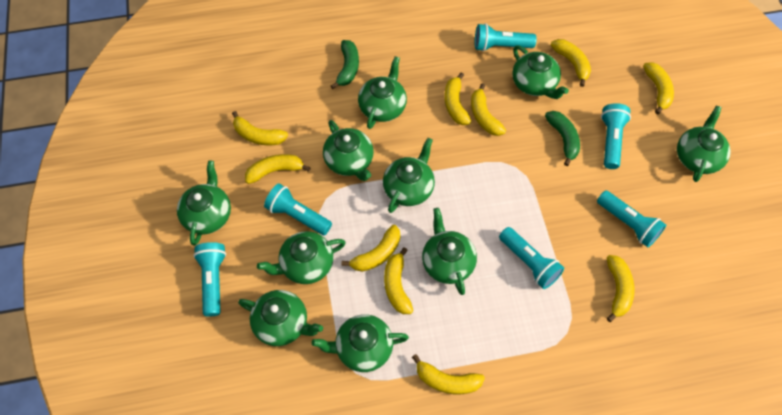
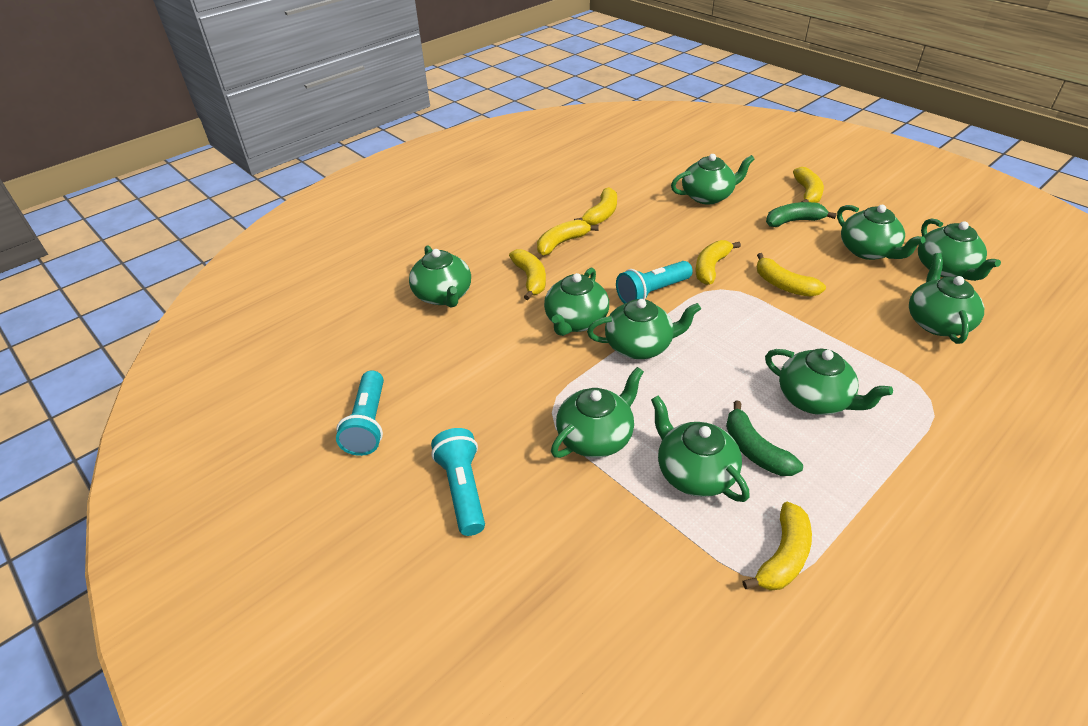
turquoise flashlight: [193,242,226,317] [264,183,332,235] [475,23,537,51] [499,227,564,289] [597,191,666,247] [601,103,631,169] = 6 -> [336,370,384,456] [431,428,485,536] [616,261,693,304] = 3
yellow banana: [232,111,288,145] [245,154,311,184] [342,225,400,272] [384,247,413,314] [412,354,485,394] [444,72,471,125] [471,83,506,136] [551,39,591,87] [607,255,635,322] [643,62,674,114] = 10 -> [509,249,546,300] [537,220,599,255] [574,187,617,225] [696,240,741,285] [742,502,812,591] [757,253,826,297] [793,167,824,203] = 7

